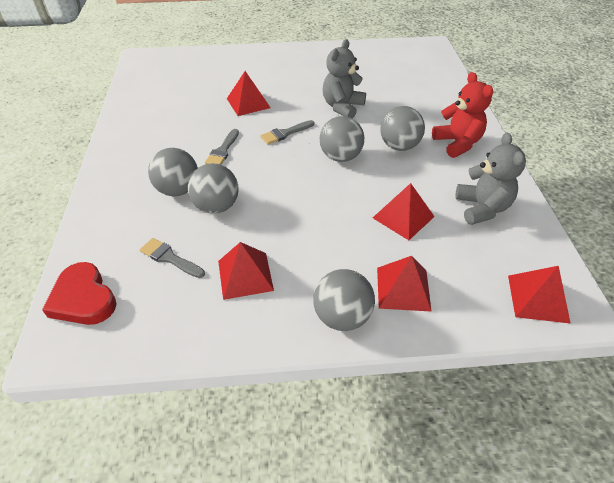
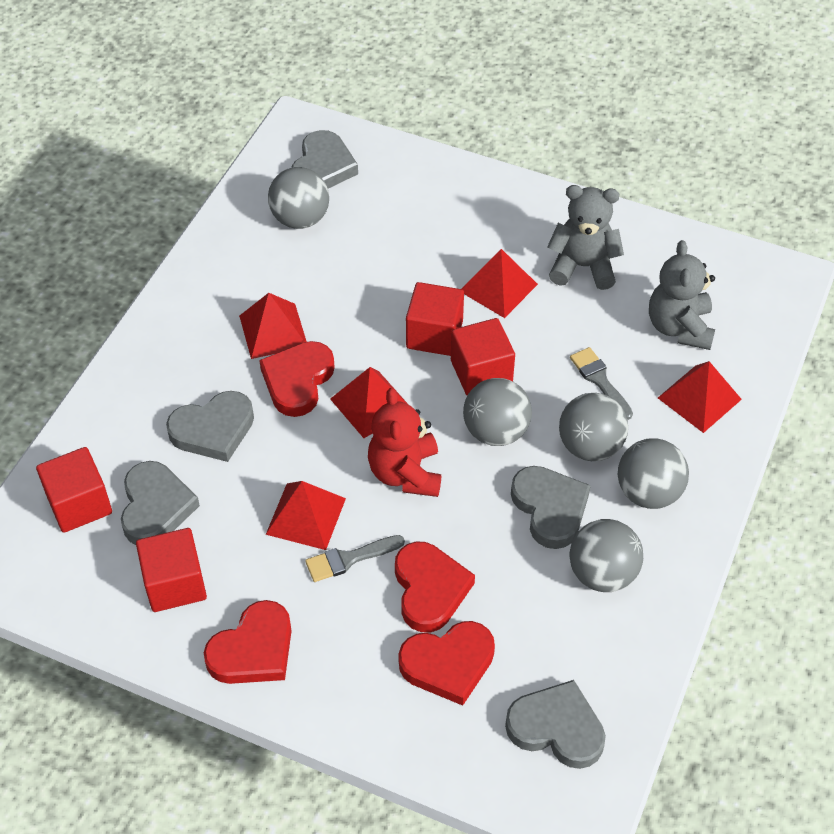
grey brush: [140,238,205,278] [205,129,239,165] [261,120,315,145] = 3 -> [305,535,405,582] [570,347,633,420] = 2
grey heart: none = 0 -> [121,461,200,545] [166,391,254,462] [291,130,358,189] [505,680,606,769] [511,466,591,549] = 5
red cube: none = 0 -> [36,447,112,533] [136,528,207,612] [406,282,464,356] [451,318,515,396] = 4
red heart: [42,262,117,325] = 1 -> [204,600,292,684] [259,341,335,417] [395,541,475,632] [398,621,495,706] = 4

